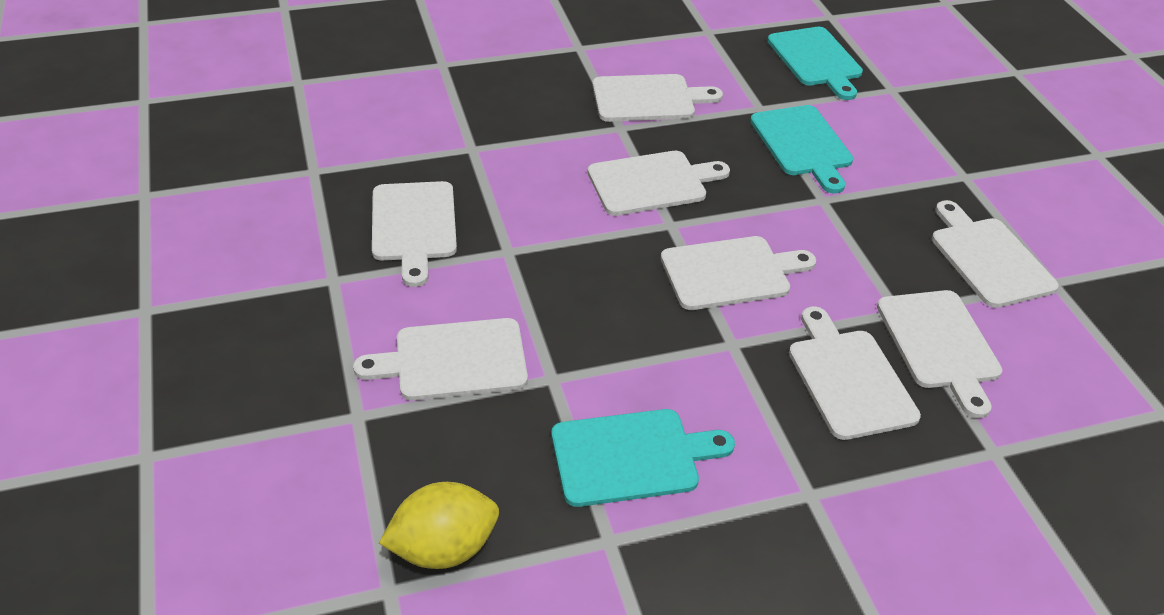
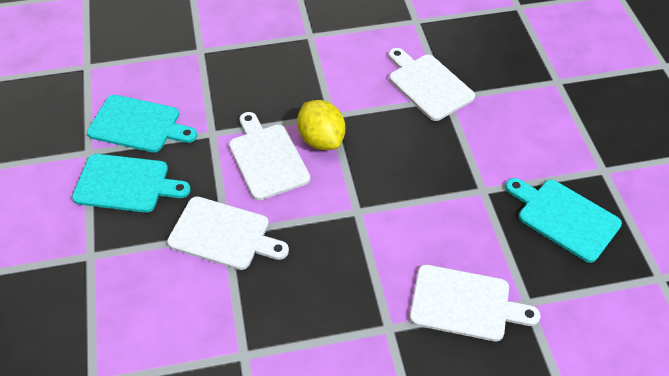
white cutting board: [353,318,528,401] [372,181,457,287] [588,151,730,216] [592,74,723,122] [661,236,816,310] [789,306,921,440] [877,290,1002,418] [932,200,1059,308] = 8 -> [167,196,289,270] [229,112,310,200] [388,48,475,121] [410,265,540,341] = 4

